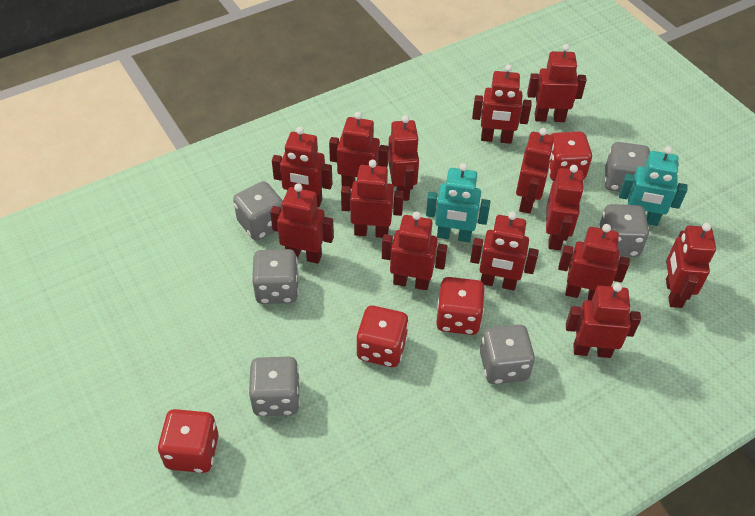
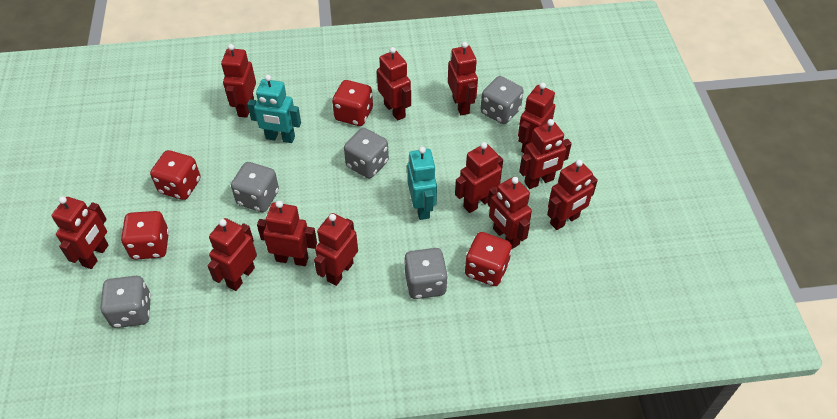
grey dice: [233,181,283,241] [248,357,300,416] [252,249,299,304] [480,324,535,384] [598,204,649,257] [604,142,650,192] = 6 -> [101,276,151,328] [231,162,279,212] [344,128,389,179] [404,248,448,299] [481,76,524,124] = 5
red robot: [270,183,334,264] [272,127,333,207] [329,112,389,189] [341,160,404,238] [382,211,447,290] [388,115,419,201] [470,212,539,291] [472,64,532,144] [516,128,554,214] [527,44,587,122] [546,165,584,250] [558,224,630,301] [566,283,641,358] [666,223,716,308] = 14 -> [51,196,109,269] [208,218,257,291] [221,44,256,118] [257,201,317,266] [314,213,358,286] [377,47,411,121] [448,42,478,115] [455,142,503,213] [488,177,532,249] [518,82,555,153] [519,119,572,189] [547,160,598,230] = 12

